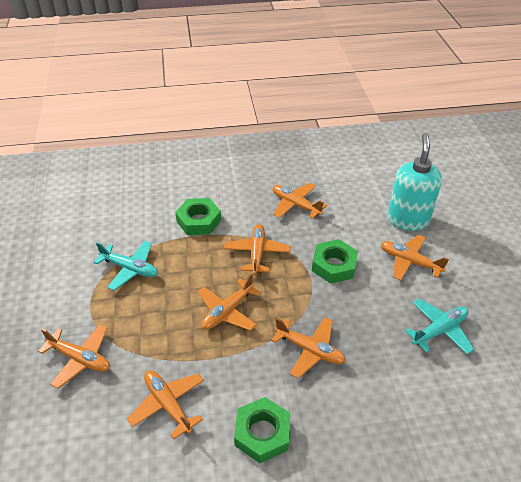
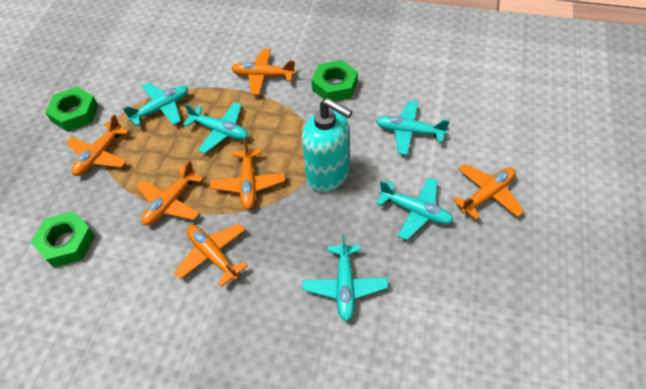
orange plane: [38,324,110,389] [127,370,204,439] [197,274,261,331] [224,224,291,275] [271,317,346,378] [273,183,327,219] [381,235,449,280] = 7 -> [66,114,129,176] [137,160,203,226] [174,223,248,287] [210,138,285,210] [231,49,296,95] [453,163,524,220] = 6
turquoise plane: [94,241,158,291] [405,298,474,355] = 2 -> [123,83,188,126] [183,102,248,153] [303,234,388,322] [376,101,450,155] [376,177,453,240] = 5

